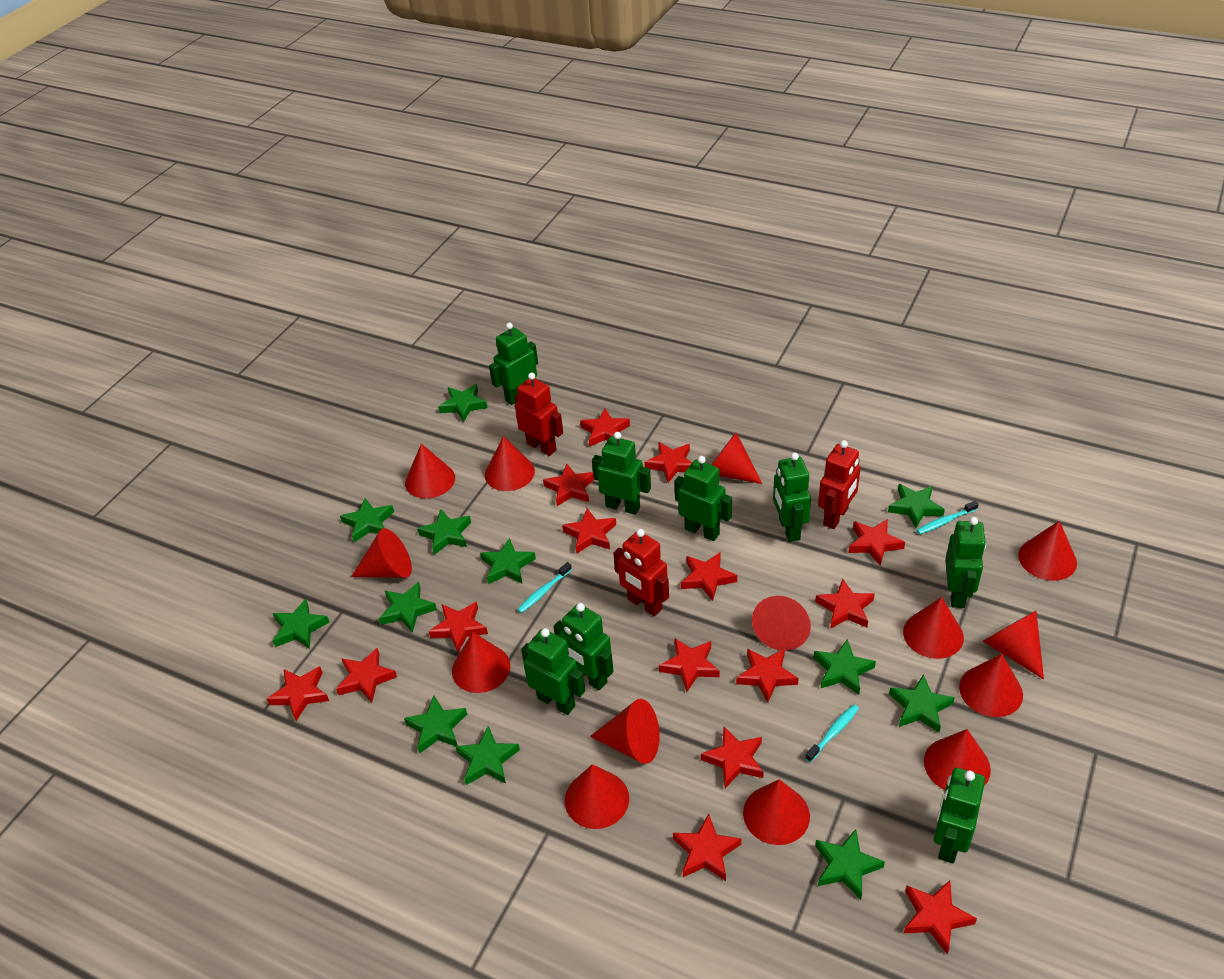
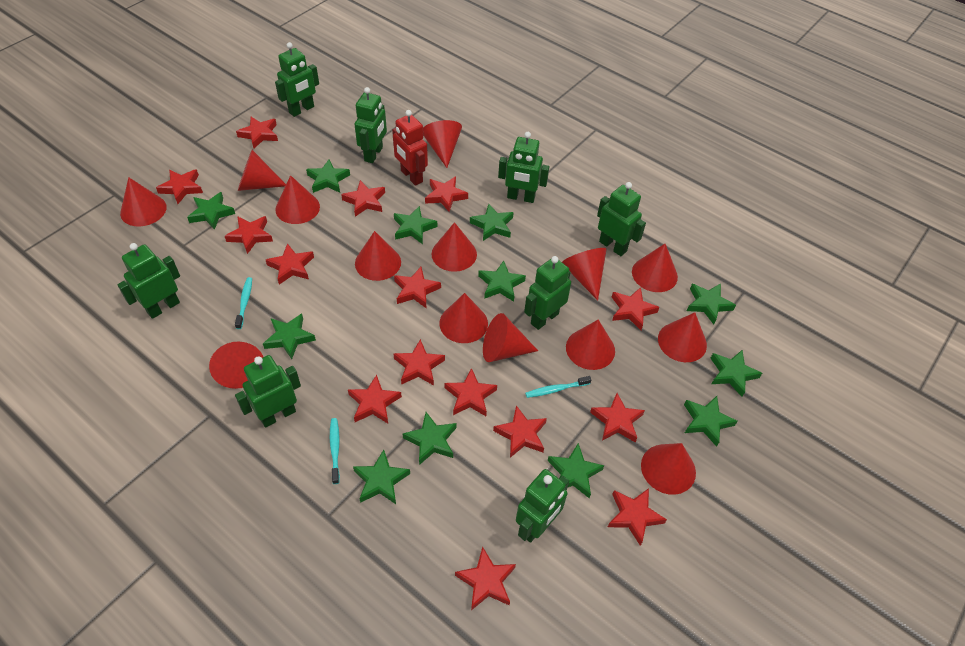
red robot: [514,373,563,456] [613,529,669,616] [818,440,861,529] = 3 -> [392,110,428,186] = 1

